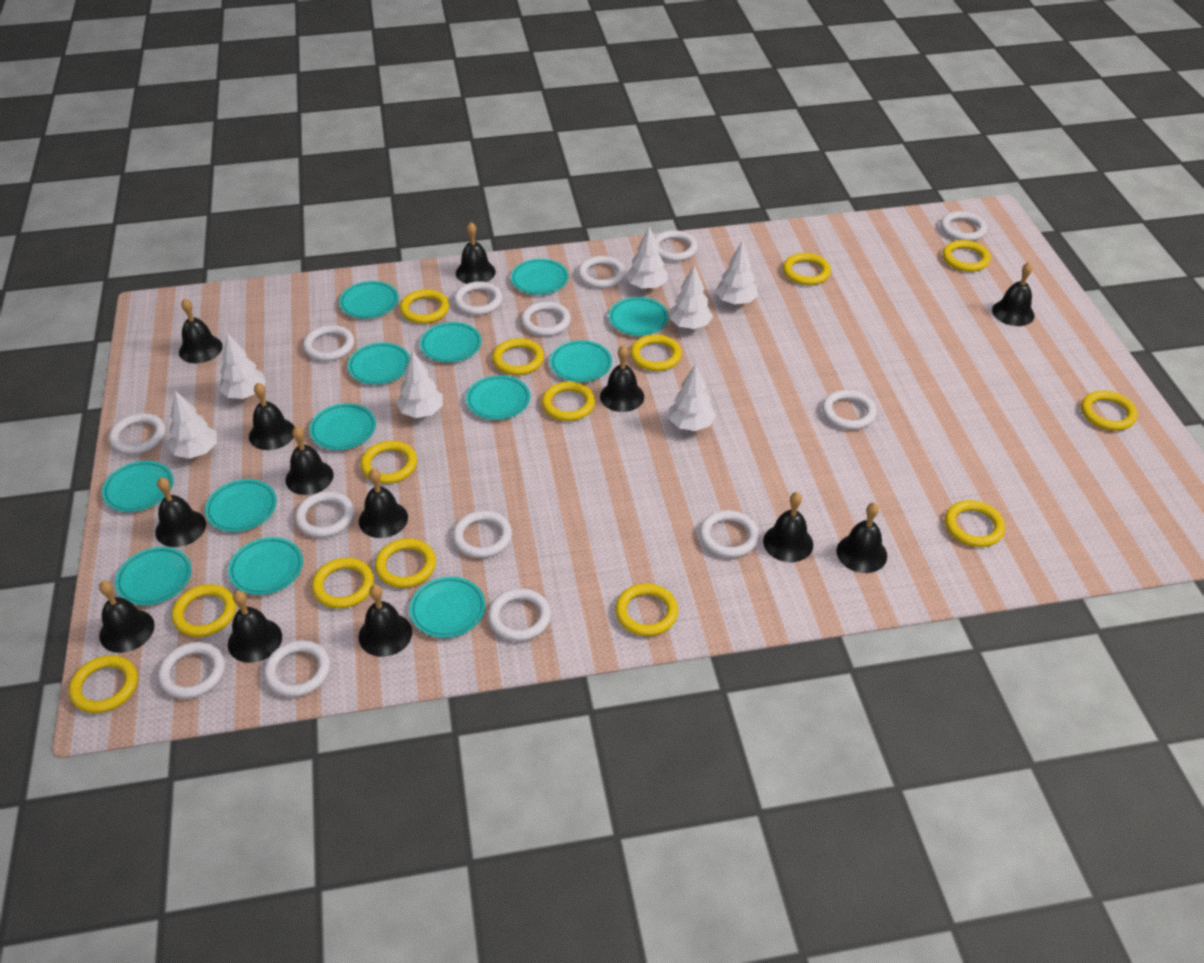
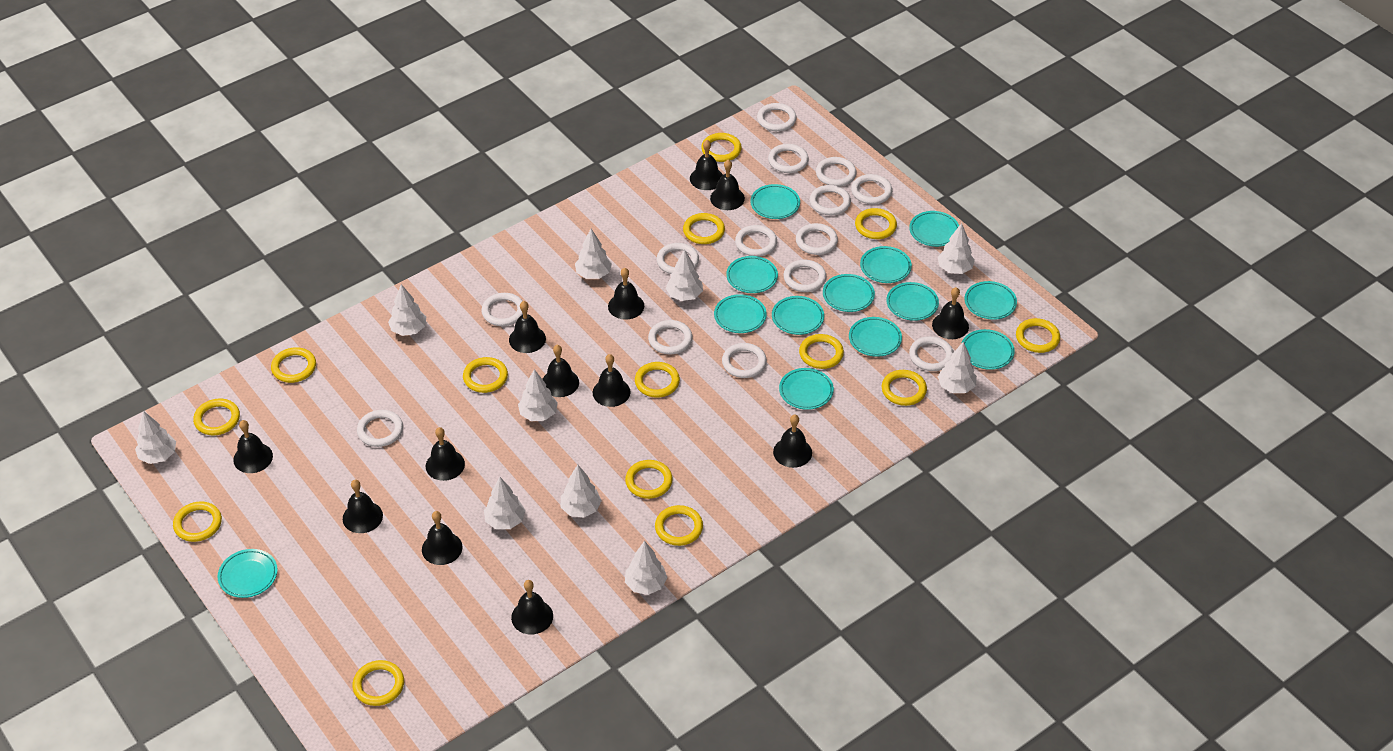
white tree: [168,390,217,459] [219,333,266,399] [396,351,443,418] [626,226,668,290] [669,364,716,431] [670,265,713,329] [715,242,758,305] = 7 -> [135,411,176,464] [388,284,426,336] [484,477,525,529] [518,369,558,421] [561,465,602,518] [575,229,612,279] [625,541,668,595] [666,249,703,301] [938,223,975,274] [938,341,977,393] = 10

